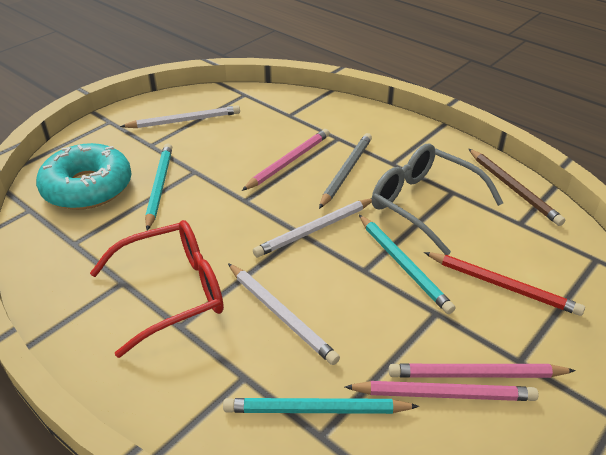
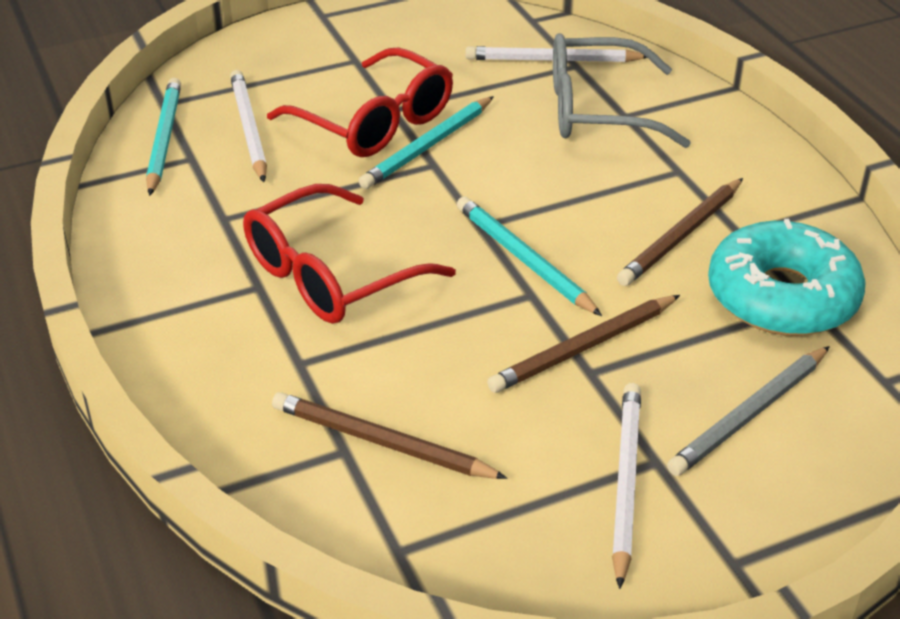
brown pencil: [469,149,566,226] = 1 -> [272,392,508,479] [487,295,680,393] [617,178,743,286] = 3
pink pencil: [242,129,330,191] [345,381,539,401] [389,364,576,378] = 3 -> none = 0
red glasses: [90,220,224,358] = 1 -> [243,184,456,324] [267,47,453,157] = 2
red pencil: [424,252,585,316] = 1 -> none = 0

